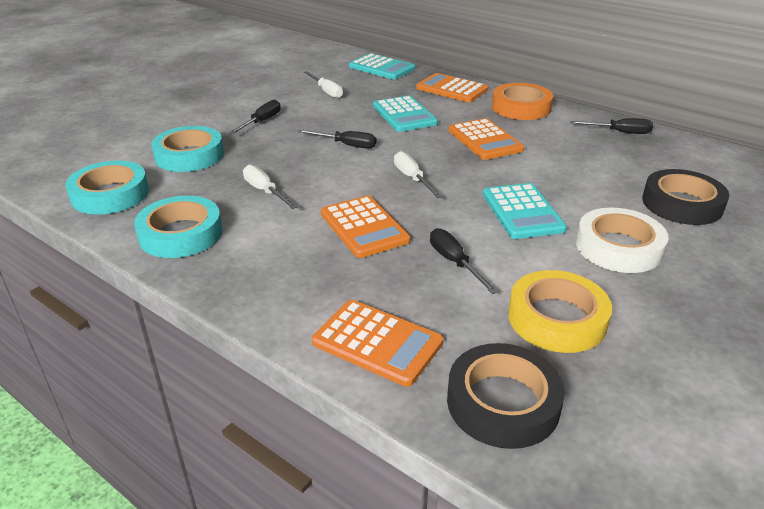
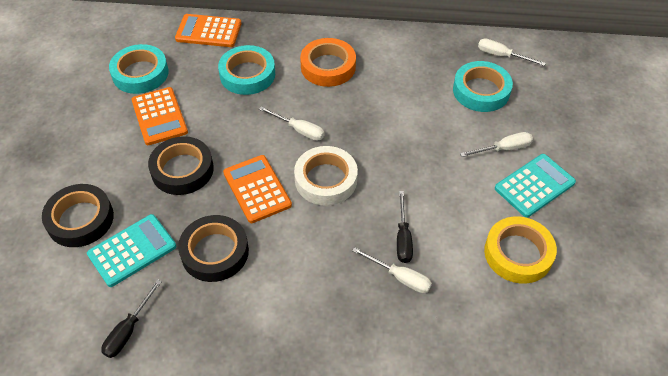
black screwdriver: [229,100,281,134] [297,130,376,149] [430,228,498,294] [570,118,653,134] = 4 -> [101,279,162,358] [397,191,413,263] = 2
black tape: [447,343,565,449] [642,169,729,225] = 2 -> [42,184,114,247] [148,136,214,195] [178,215,249,282] = 3
orange calculator: [312,300,444,387] [321,195,410,258] [416,73,488,102] [449,118,524,160] = 4 -> [131,87,188,145] [175,14,241,47] [223,155,292,223] = 3
turquoise calculator: [349,53,415,79] [373,96,438,132] [483,183,567,239] = 3 -> [87,214,176,287] [495,154,576,217] = 2
white screwdriver: [243,165,297,209] [304,71,343,98] [394,151,442,198] = 3 -> [259,107,325,141] [352,247,432,293] [460,132,533,157] [478,39,546,66] = 4

